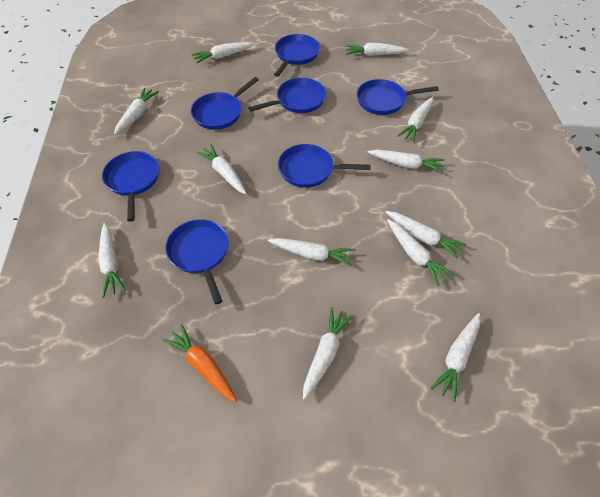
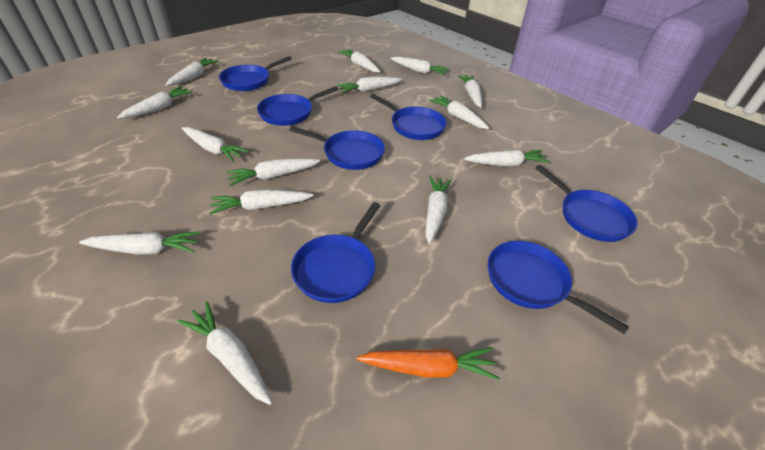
white carrot: [98,223,126,298] [114,88,159,135] [192,42,254,63] [196,144,246,194] [268,238,355,267] [303,307,353,400] [345,43,409,56] [367,149,445,173] [386,211,467,260] [387,219,454,286] [397,97,433,143] [430,313,480,402] = 12 -> [79,231,201,255] [117,86,193,119] [166,58,219,86] [177,301,273,405] [182,127,249,162] [209,190,314,214] [226,159,320,186] [337,49,380,73] [337,77,402,93] [391,57,450,75] [425,176,452,244] [429,95,489,129] [458,75,482,108] [464,150,550,166] = 14

